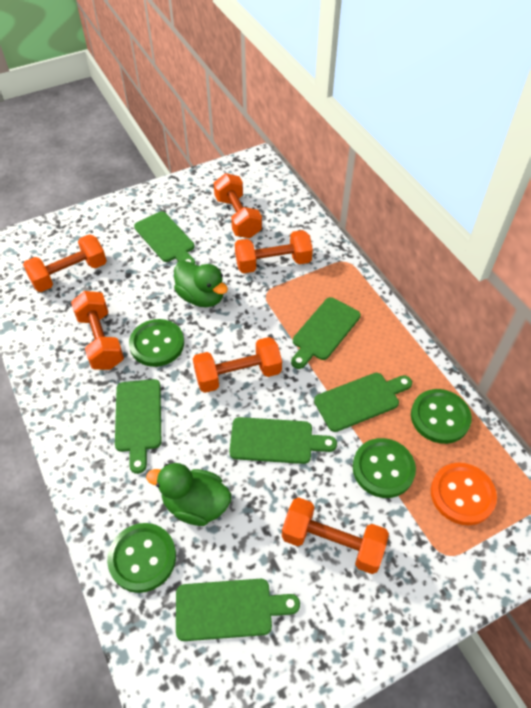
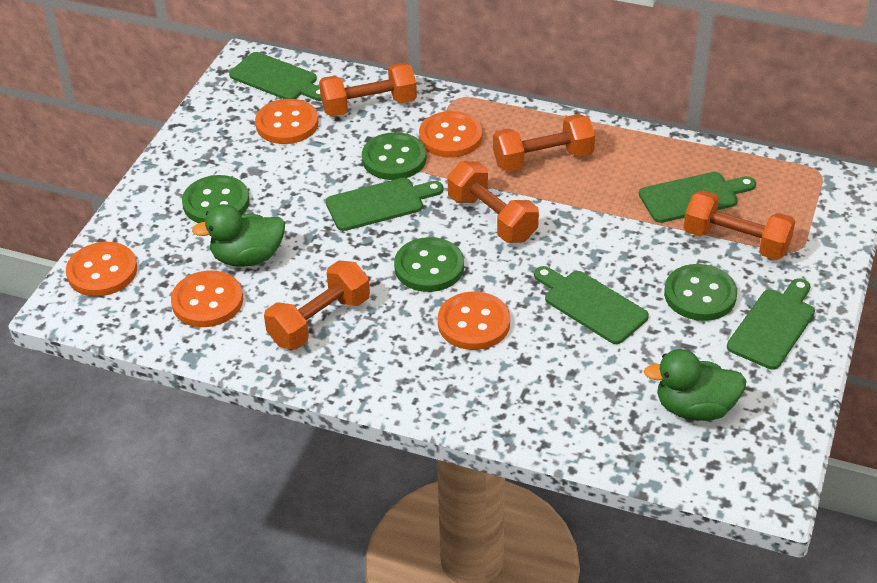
green cutting board: [115,379,161,474] [134,211,195,264] [176,579,300,641] [229,417,337,464] [291,297,361,369] [314,373,412,432] = 6 -> [229,52,322,101] [326,178,443,231] [534,266,649,344] [639,172,756,223] [727,278,815,370] = 5
orange button: [431,463,497,525] = 1 -> [66,242,137,296] [171,270,243,327] [255,99,319,144] [419,111,483,158] [438,291,510,350] = 5
orange dumbbell: [23,234,107,292] [71,291,124,370] [193,337,282,393] [214,173,262,238] [235,230,313,273] [282,497,389,574] = 6 -> [264,260,370,350] [319,63,417,117] [447,161,539,243] [493,114,595,172] [684,190,795,260] = 5

